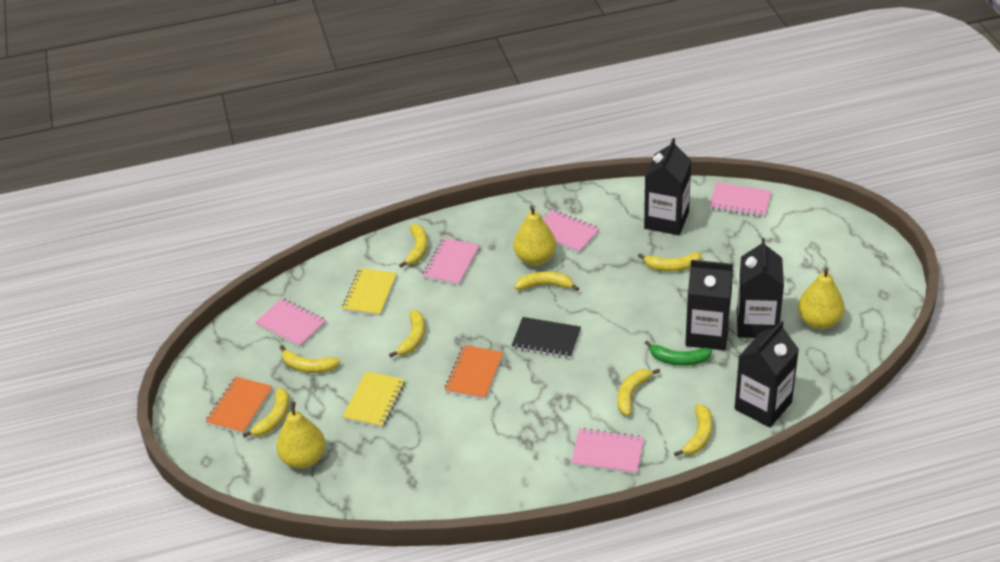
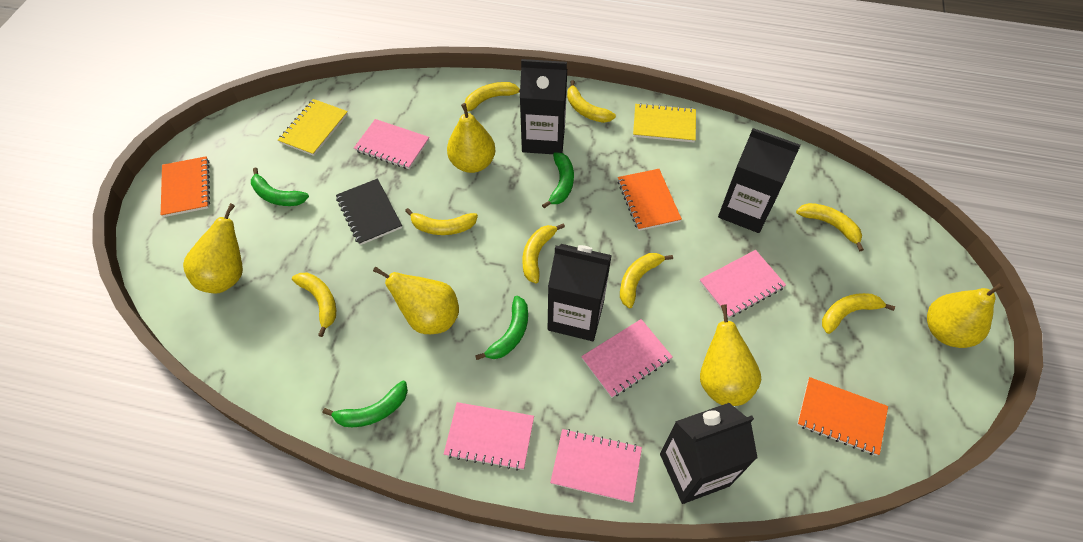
green banana: [645,341,712,366] = 1 -> [251,167,309,206] [323,381,408,427] [475,296,528,360] [542,152,574,208] = 4
orange notebook: [205,376,273,434] [445,345,503,400] = 2 -> [161,156,210,217] [617,169,682,231] [797,377,888,456] = 3
yellow pear: [276,401,326,469] [513,205,557,266] [798,267,845,329] = 3 -> [183,203,243,293] [373,266,459,334] [447,103,496,173] [700,305,761,406] [927,283,1004,348] = 5

